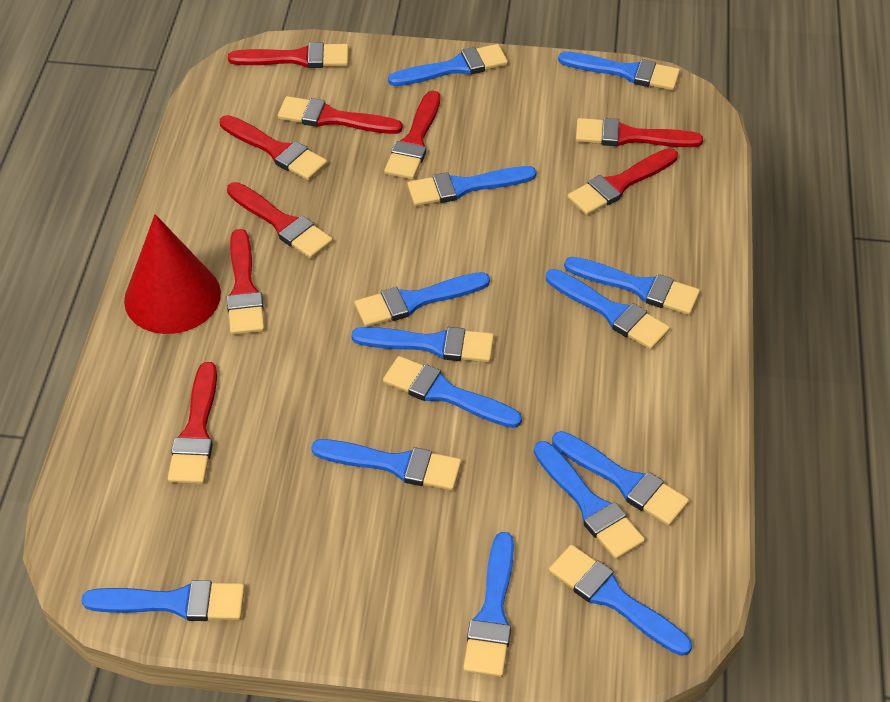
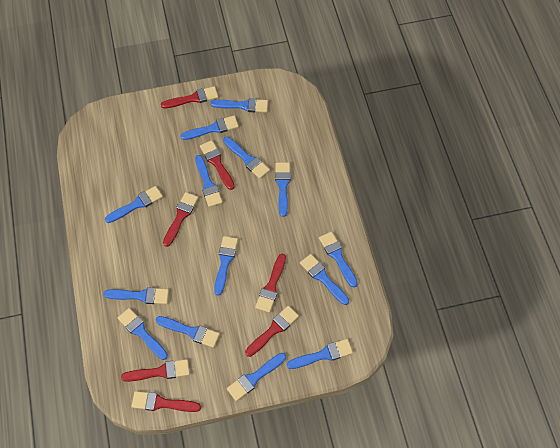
red brush: [167,362,217,484] [220,115,327,180] [227,182,333,259] [227,229,265,335] [228,42,349,68] [278,96,403,134] [384,91,440,180] [567,148,678,215] [576,118,703,147] = 9 -> [121,359,190,382] [131,391,201,412] [161,86,218,108] [163,192,199,247] [200,140,235,190] [245,306,299,357] [255,254,286,313] = 7
red cone: [124,214,221,334] = 1 -> none = 0

